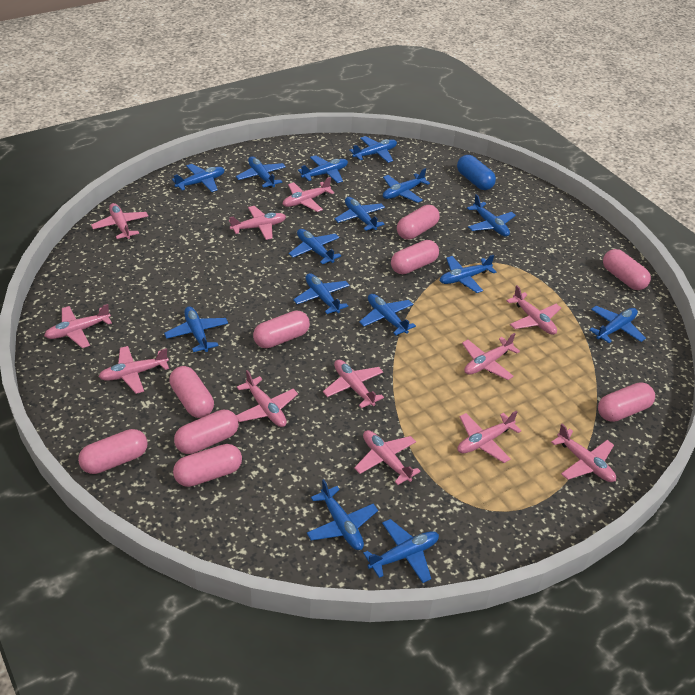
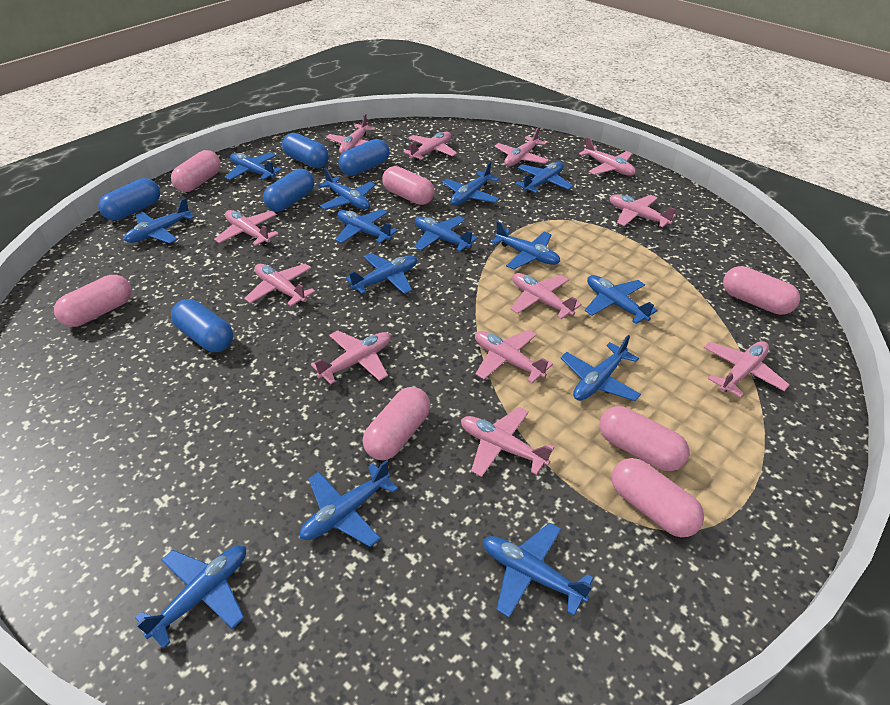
blue capsule: [457,155,496,190] = 1 -> [98,178,160,221] [171,299,233,352] [263,169,314,211] [282,133,329,168] [338,139,389,176] = 5
blue plane: [164,306,228,352] [172,164,225,192] [236,156,286,188] [289,229,341,265] [293,273,350,314] [298,155,348,183] [307,479,378,550] [335,197,385,231] [349,136,397,163] [359,294,416,335] [363,519,439,583] [383,168,430,203] [440,255,496,293] [467,194,516,237] [589,306,646,343] = 15 -> [124,198,195,244] [135,545,246,648] [225,152,282,180] [300,460,398,547] [318,168,376,210] [335,209,398,244] [346,253,417,294] [414,216,478,252] [442,162,499,206] [483,522,594,617] [491,221,560,269] [515,162,573,193] [561,335,641,401] [585,275,658,324] = 14
pink capsule: [78,429,148,474] [169,366,214,418] [173,444,242,487] [174,410,239,454] [253,310,310,348] [391,240,439,274] [397,205,440,240] [598,382,655,422] [603,249,651,290] = 9 -> [54,275,132,327] [171,150,221,192] [363,387,430,460] [382,166,435,205] [600,406,689,471] [611,458,704,537] [723,266,800,315] = 7

